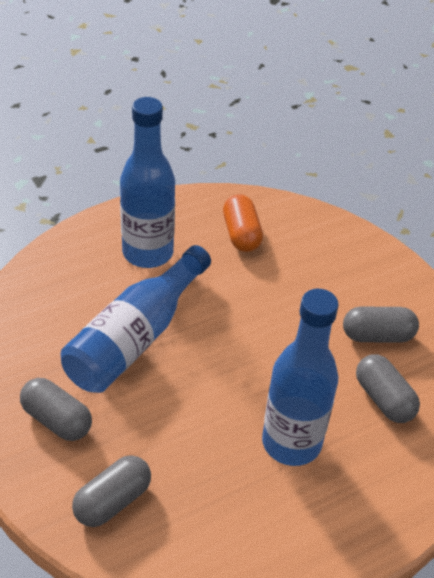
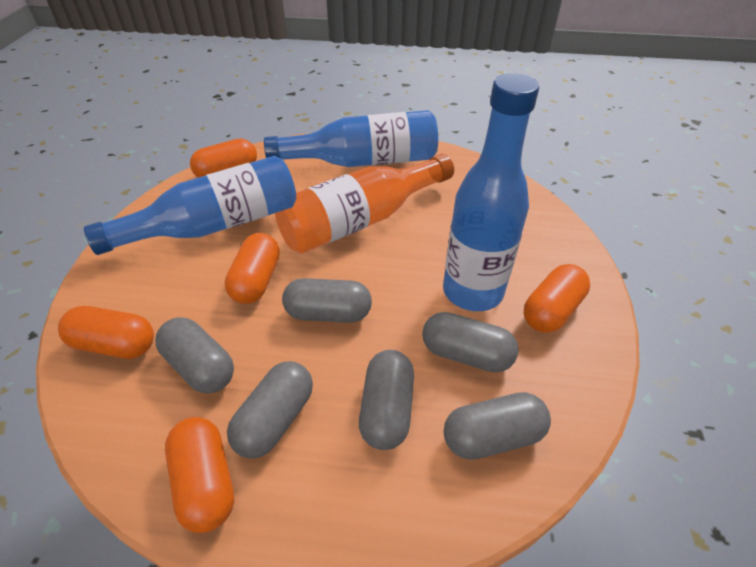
grey capsule: [20,378,92,441] [72,455,151,527] [343,307,419,343] [356,354,420,423] = 4 -> [155,317,234,394] [227,361,313,459] [282,278,372,323] [359,350,414,450] [422,312,519,373] [444,392,551,460] = 6
orange bottle: none = 0 -> [275,154,454,254] = 1
orange capsule: [223,194,263,252] = 1 -> [58,306,154,359] [165,417,234,533] [190,139,257,178] [225,233,280,304] [524,264,590,333] = 5

